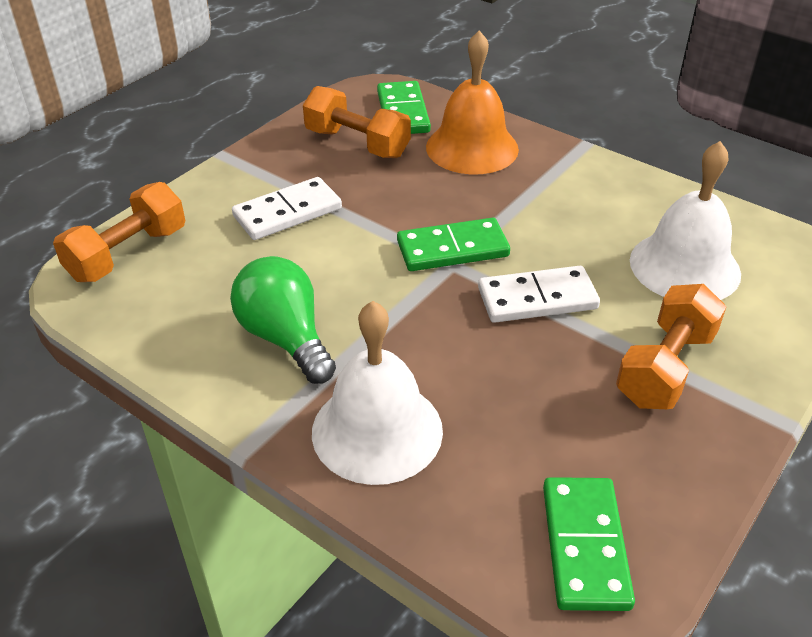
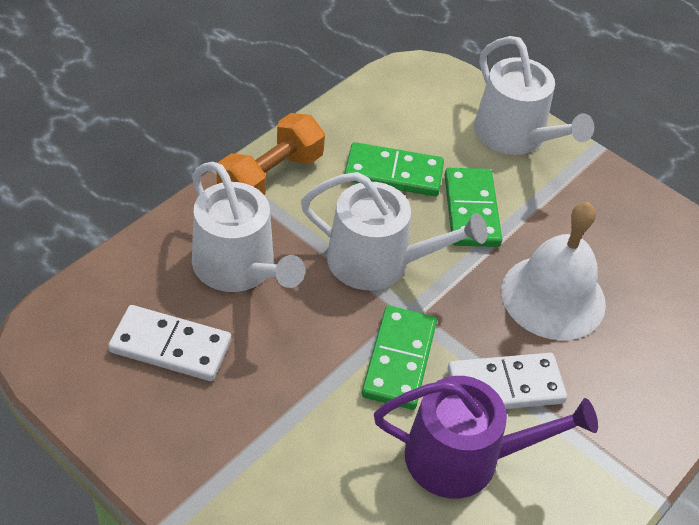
green light bulb: [230,256,336,384] = 1 -> none = 0
orange bell: [426,30,519,174] = 1 -> none = 0
orange dumbbell: [53,182,185,282] [303,86,411,158] [616,284,726,409] = 3 -> [217,113,325,195] = 1
purple watering can: none = 0 -> [374,376,598,498] = 1
white bell: [312,301,443,485] [630,141,741,300] = 2 -> [501,202,606,340] = 1
white watering can: none = 0 -> [192,162,305,292] [301,172,487,290] [474,36,594,155] = 3

